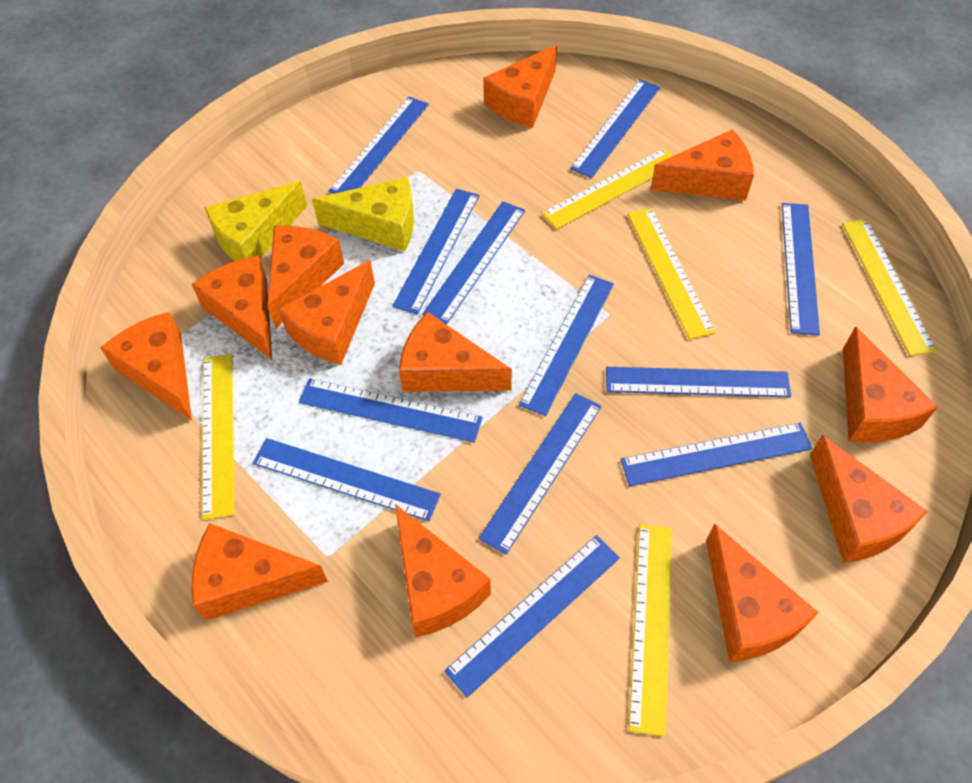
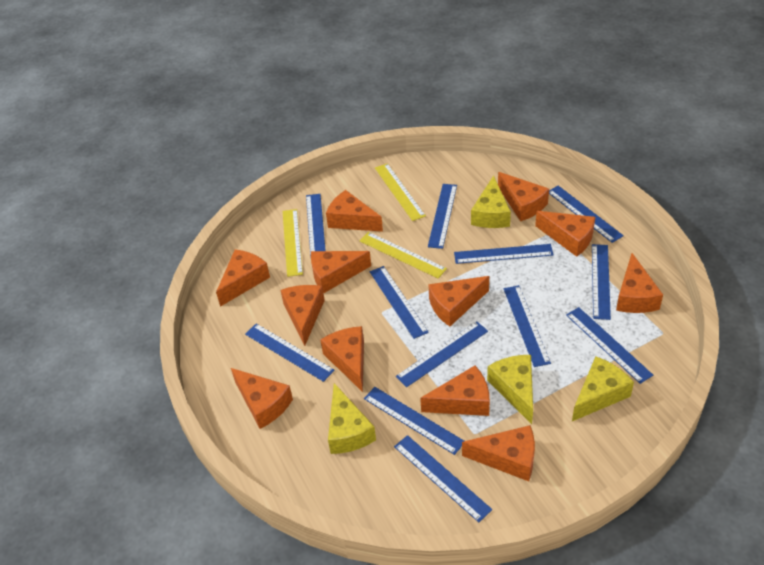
yellow cheese: [204,181,307,261] [312,177,414,251] = 2 -> [328,383,376,454] [471,175,511,228] [487,355,533,424] [572,356,634,421] = 4
yellow ruler: [202,354,235,520] [541,148,674,229] [627,208,716,340] [629,524,672,736] [842,219,937,356] = 5 -> [283,209,303,277] [360,232,447,278] [375,163,426,221] = 3

